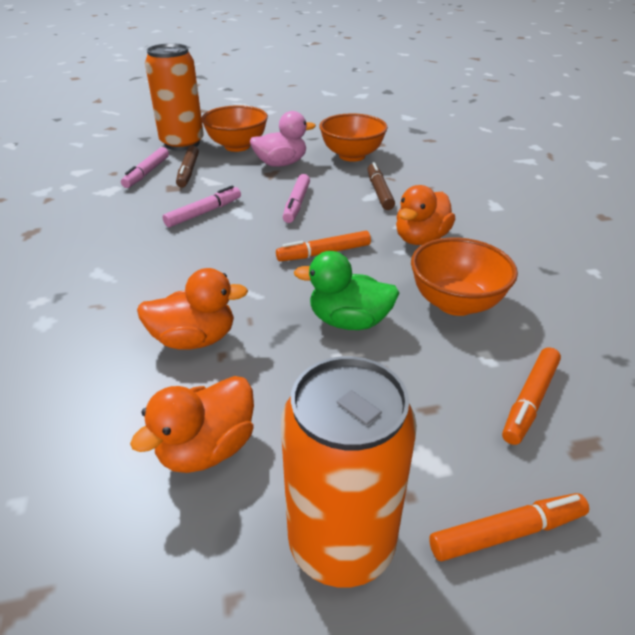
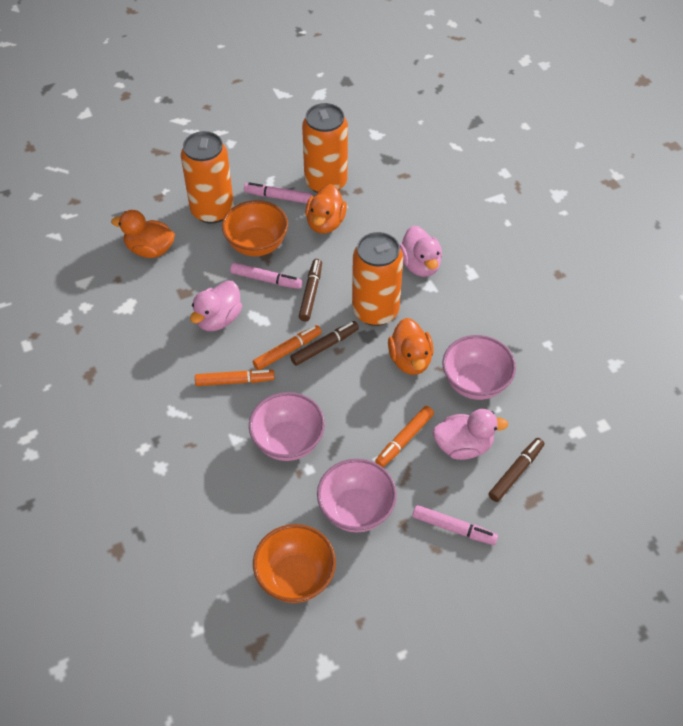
brown marker: [176,146,199,187] [367,162,395,210] = 2 -> [290,321,359,366] [298,259,322,321] [488,438,545,502] = 3
green duck: [294,251,399,330] = 1 -> none = 0
orange bowl: [201,105,268,152] [319,113,388,162] [411,238,518,316] = 3 -> [222,200,288,256] [253,524,336,603] = 2
orange can: [145,43,204,151] [281,356,417,587] = 2 -> [181,131,234,224] [302,103,348,193] [352,232,403,326] = 3
pink bowl: none = 0 -> [249,392,325,461] [317,459,397,532] [442,335,516,400] = 3
pink duck: [250,111,316,167] = 1 -> [190,280,242,331] [400,225,442,277] [433,409,508,460] = 3

